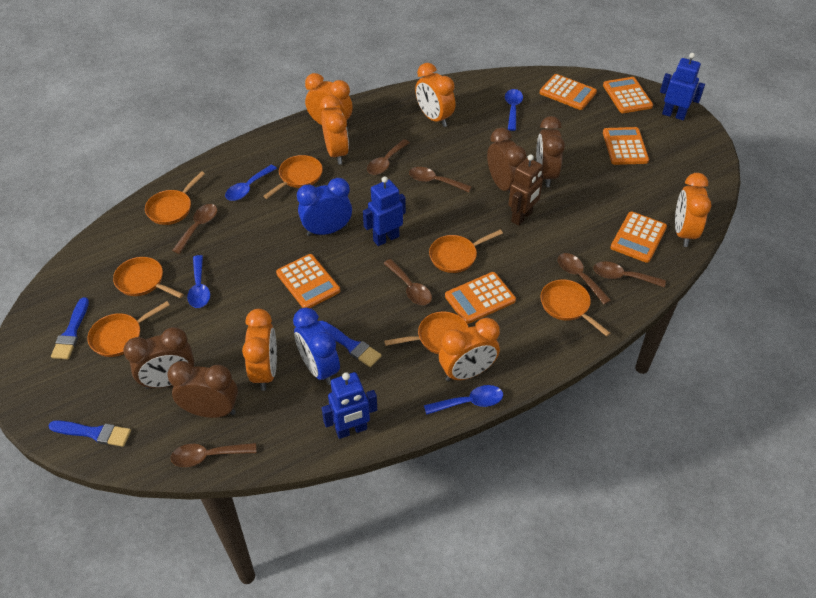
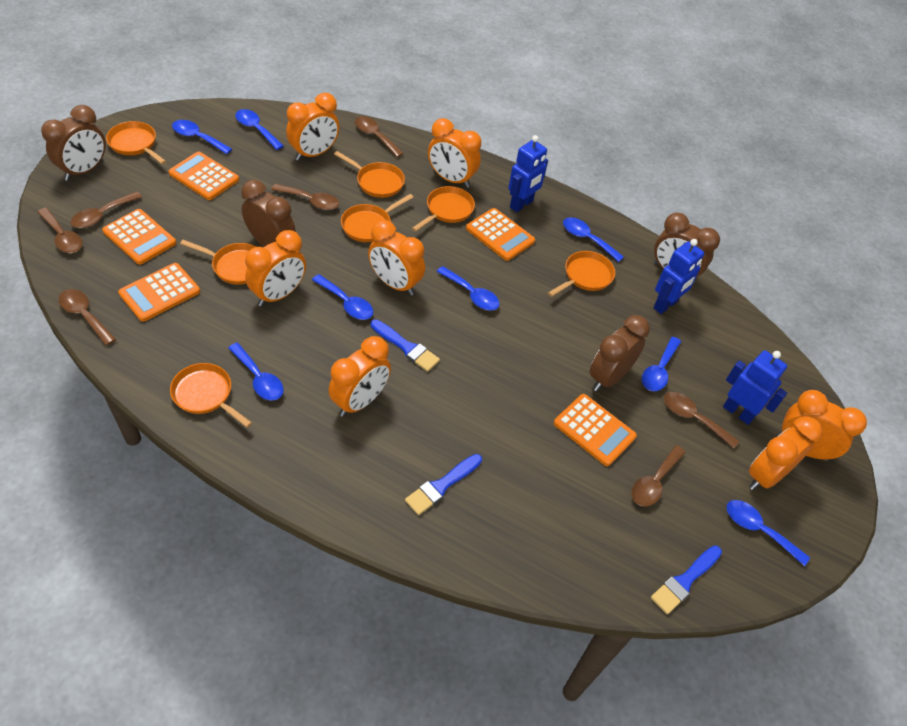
blue clock: [293,308,340,385] [297,178,352,236] = 2 -> none = 0
blue spoon: [187,255,210,308] [225,165,277,201] [424,385,503,415] [505,89,523,131] = 4 -> [172,120,232,154] [228,343,284,400] [235,109,283,150] [312,274,373,320] [436,266,500,310] [563,217,624,262] [642,337,681,391] [726,500,810,566] = 8
brown robot: [508,154,544,226] = 1 -> none = 0
orange calculator: [276,254,340,308] [445,272,516,324] [540,74,597,110] [603,77,653,113] [603,127,649,165] [610,212,667,263] = 6 -> [102,209,176,265] [118,263,200,322] [169,152,239,200] [466,208,535,261] [554,394,637,466] = 5
orange clock: [242,309,277,391] [305,73,353,129] [320,95,349,165] [415,63,455,127] [439,318,500,382] [675,173,712,247] = 6 -> [245,230,306,306] [286,93,339,161] [328,336,391,417] [368,220,425,296] [428,118,481,188] [749,416,822,490] [778,390,867,461] = 7

